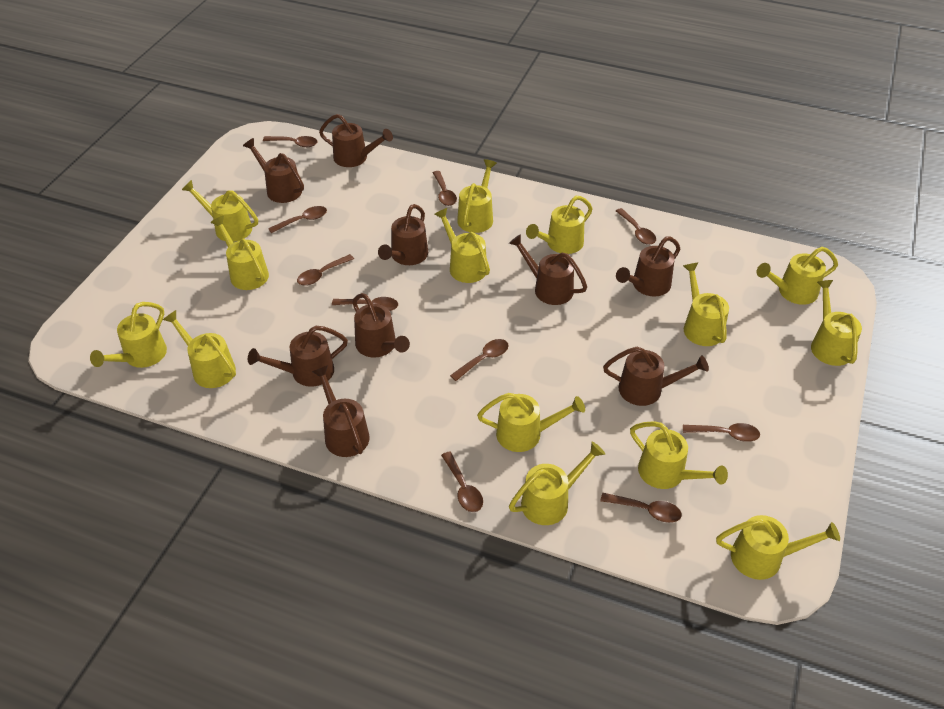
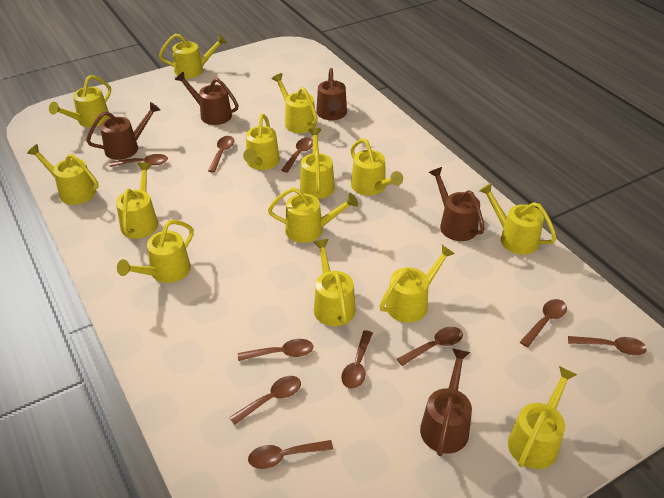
brown watering can: [243,138,304,203] [248,326,348,387] [312,365,370,457] [319,114,393,167] [352,293,410,358] [378,204,428,265] [509,234,587,305] [603,347,709,406] [616,236,680,296] = 9 -> [86,102,160,160] [175,72,239,125] [316,68,347,120] [420,348,472,456] [429,167,485,241] = 5

